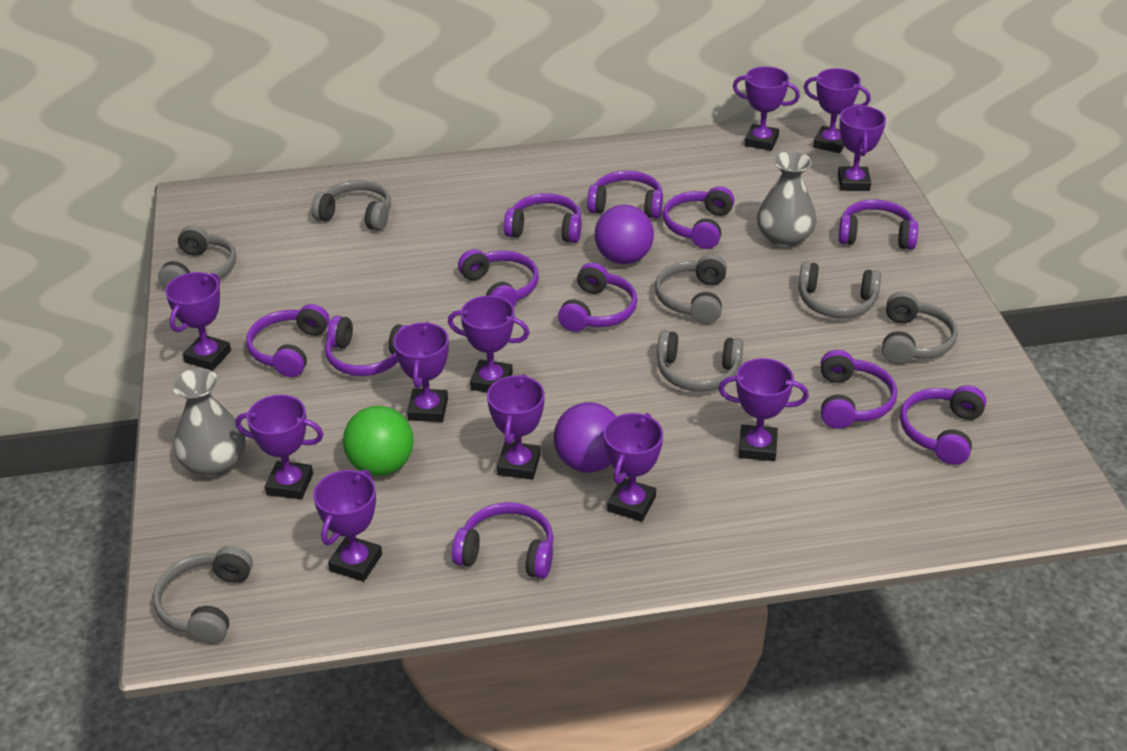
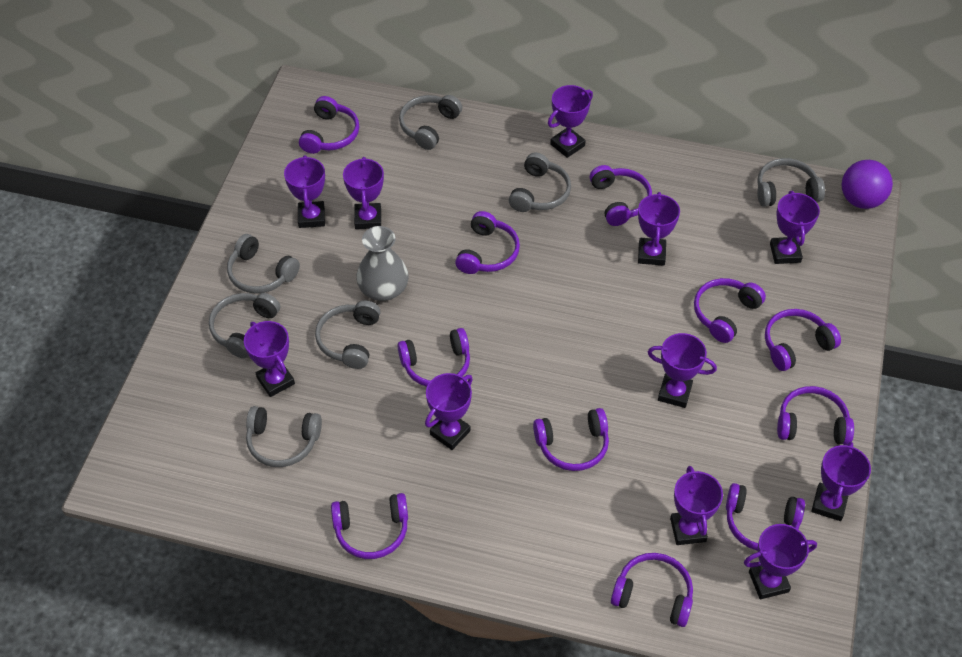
green ball: [343,406,414,476] = 1 -> none = 0
grey vase: [172,368,246,477] [757,151,816,247] = 2 -> [356,226,409,301] = 1
purple ball: [554,402,617,473] [595,205,654,264] = 2 -> [842,160,893,209] = 1

